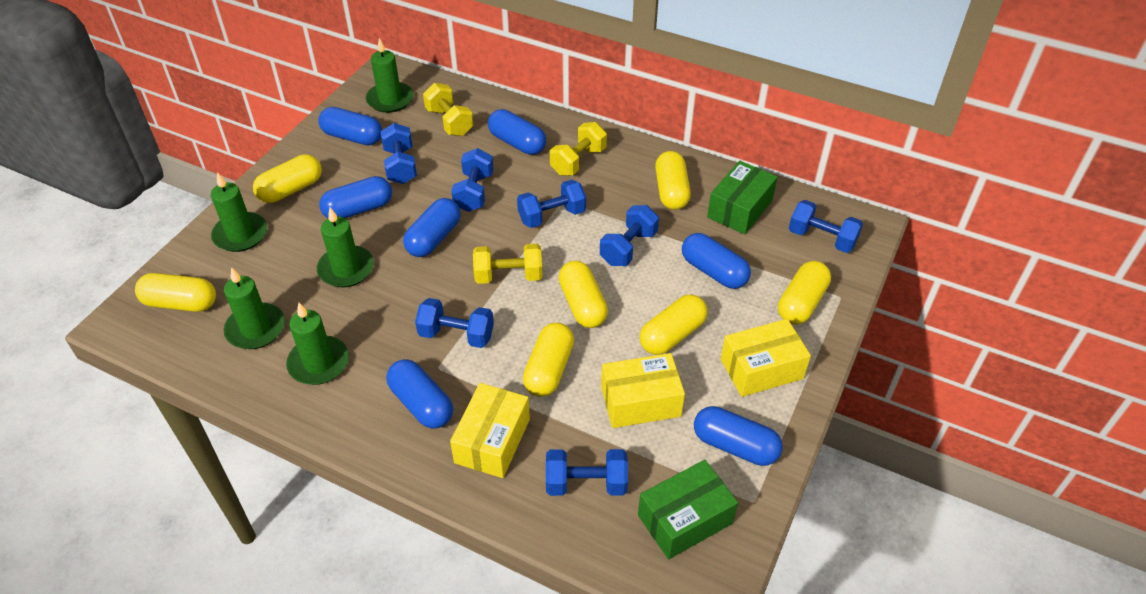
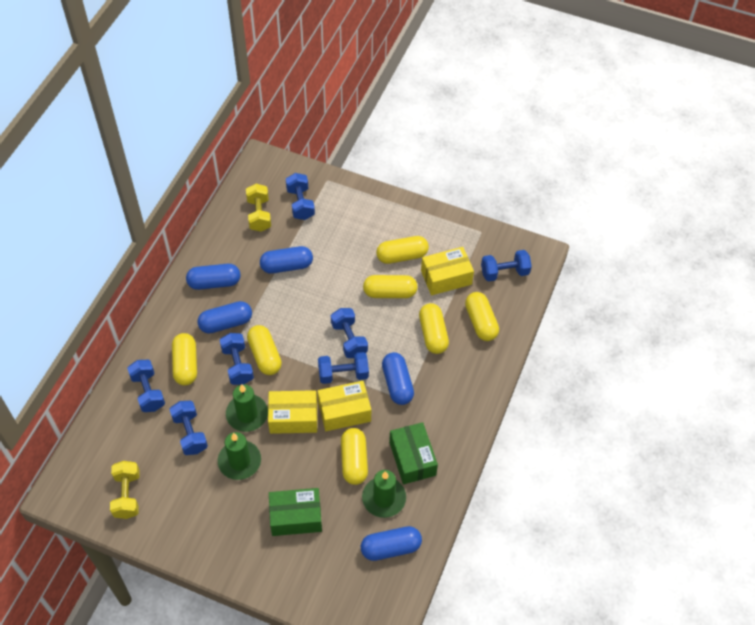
blue capsule: [318,107,382,145] [319,176,392,218] [386,359,453,429] [403,198,461,257] [488,109,546,155] [682,233,751,289] [694,406,783,466] = 7 -> [186,264,240,290] [197,301,252,334] [260,246,313,274] [361,526,422,561] [382,352,414,405] = 5
green candle: [211,172,267,252] [224,267,285,349] [286,303,349,385] [317,207,374,287] [366,38,414,113] = 5 -> [218,432,261,480] [226,384,268,432] [362,470,406,518] = 3
yellow dumbbell: [423,83,473,136] [473,244,542,284] [550,122,607,176] = 3 -> [110,461,140,519] [246,184,271,232] = 2

